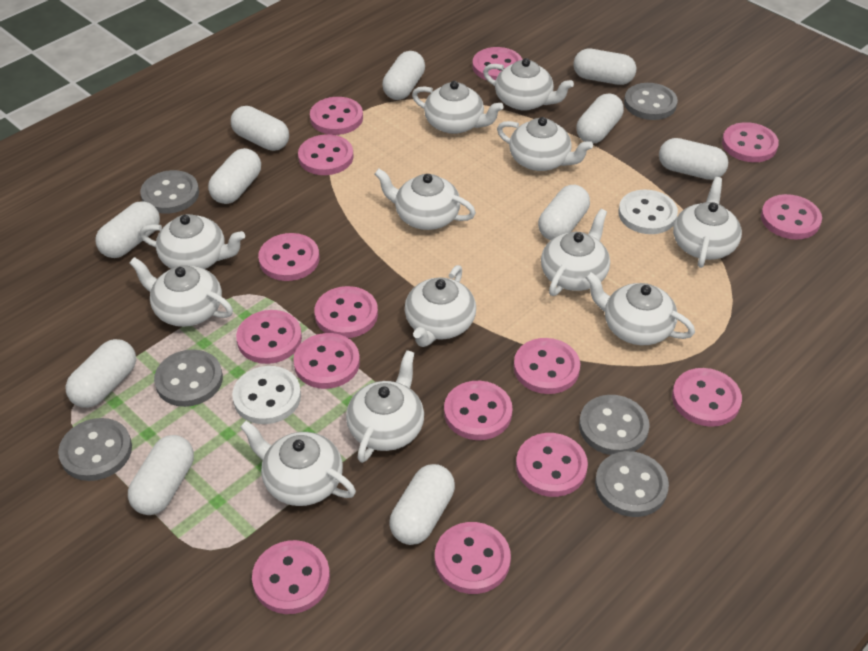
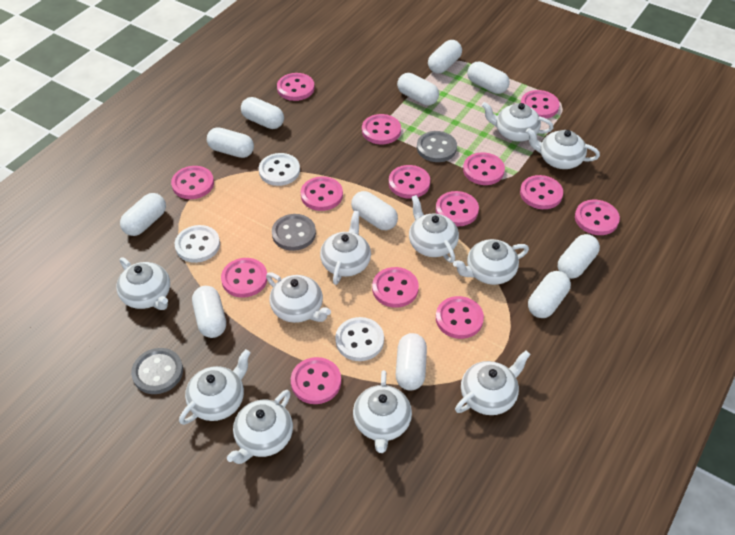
grey button: [58,418,132,481] [140,170,199,214] [154,349,223,407] [579,395,650,455] [595,451,669,517] [624,83,678,120] = 6 -> [131,348,183,394] [272,214,316,251] [417,131,457,162] = 3
pink button: [236,310,302,364] [252,540,330,614] [258,233,319,281] [293,333,360,389] [298,134,353,175] [310,97,363,135] [314,286,378,338] [435,522,511,594] [444,381,513,440] [472,47,523,81] [514,338,580,394] [516,433,588,497] [672,368,742,427] [722,122,779,162] [761,194,822,240] = 15 -> [171,166,214,199] [221,258,267,298] [277,73,314,101] [291,357,341,404] [301,176,343,211] [362,114,401,144] [372,267,419,308] [389,165,430,198] [436,191,479,226] [436,296,484,339] [463,152,505,185] [520,175,563,209] [521,90,560,119] [575,200,620,235] = 14
white button: [232,366,301,424] [618,189,678,234] = 2 -> [175,225,220,263] [259,153,300,186] [335,317,384,361] = 3
white teapot: [129,257,233,327] [139,214,245,269] [240,421,356,506] [346,350,424,463] [375,169,476,230] [405,265,476,347] [412,81,504,134] [483,58,574,111] [497,117,593,171] [541,209,610,296] [585,272,695,345] [673,177,742,268] = 12 -> [116,257,170,310] [179,349,251,425] [227,390,293,464] [266,272,331,323] [320,211,371,285] [353,370,412,453] [409,195,459,263] [453,239,529,285] [455,350,531,415] [482,102,554,142] [526,128,600,169] = 11

